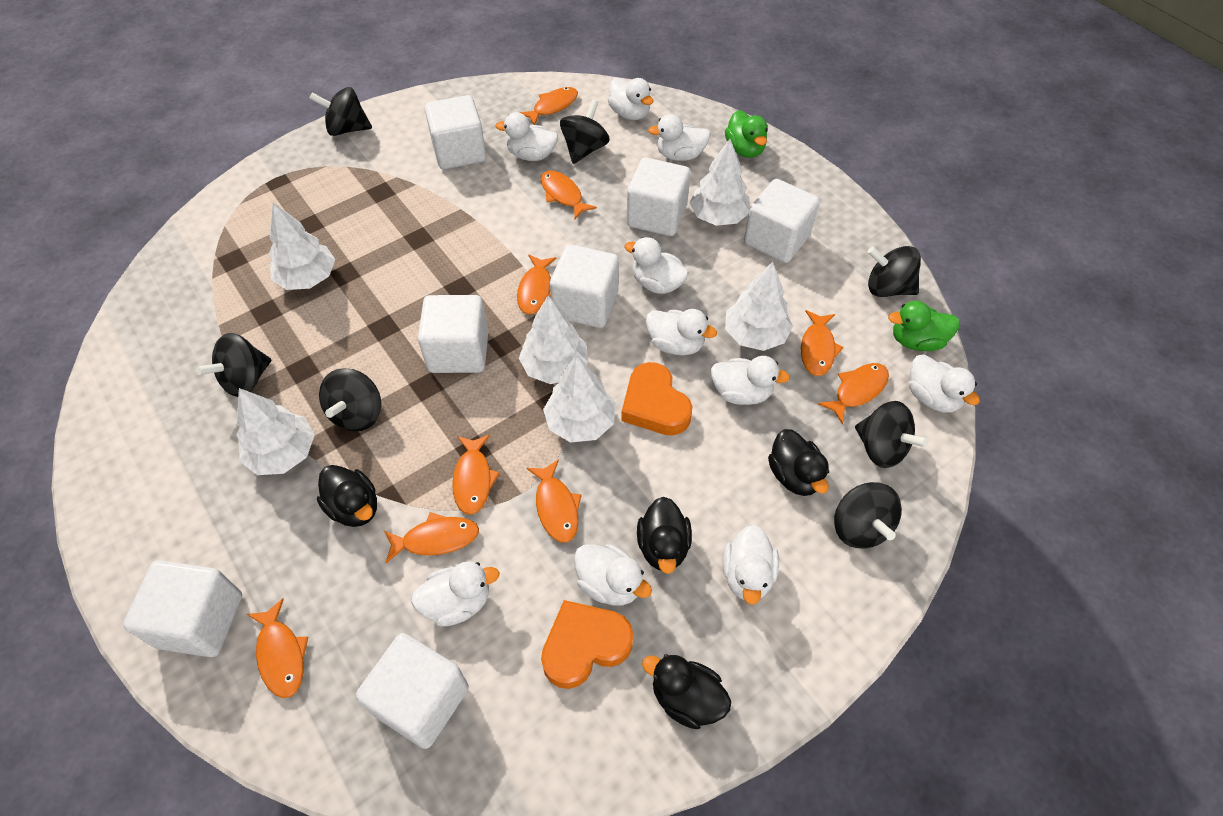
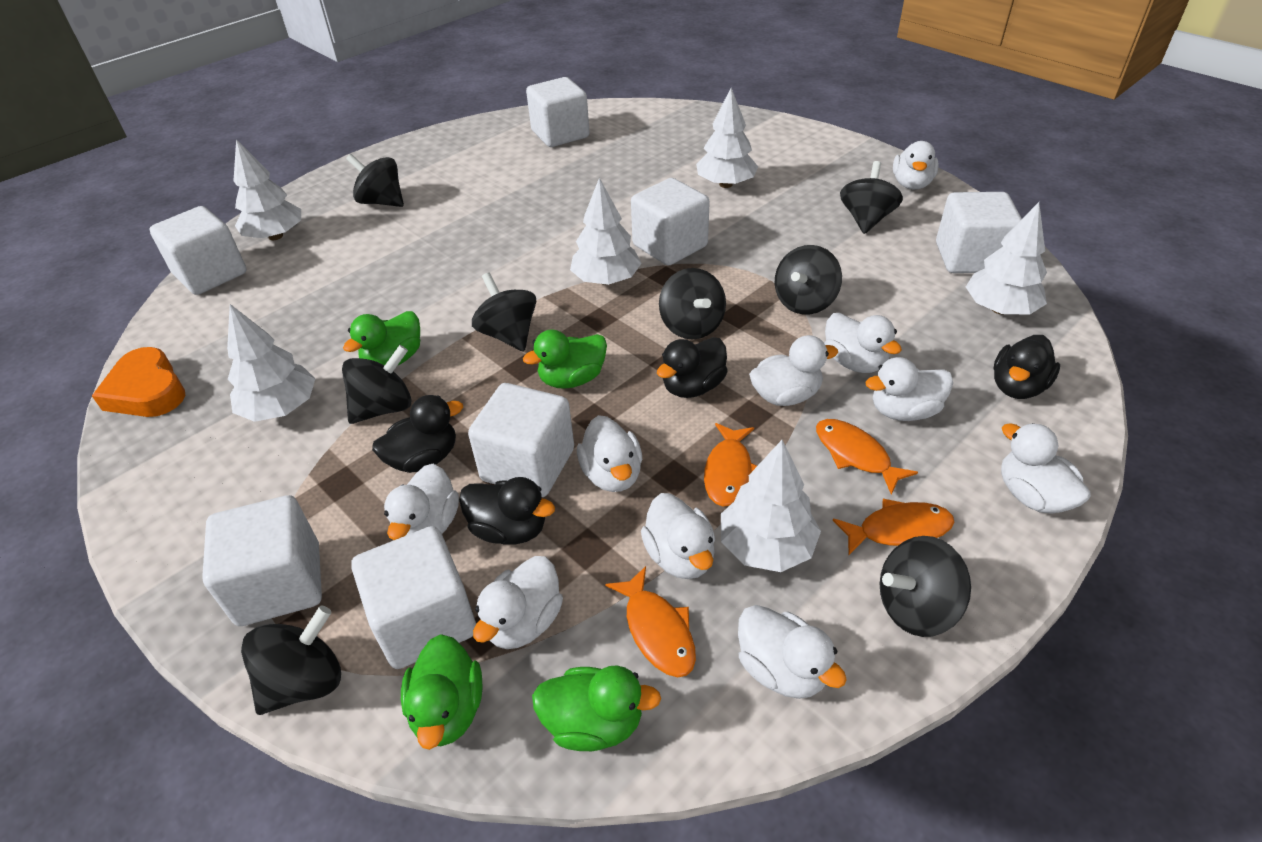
black spinning top: [196,333,271,397] [309,87,372,136] [319,368,381,431] [560,99,610,164] [834,482,902,549] [855,401,928,468] [868,246,921,297] = 7 -> [241,606,341,715] [342,345,412,424] [346,154,404,207] [472,272,536,351] [659,268,726,339] [775,245,842,315] [840,161,903,234] [880,536,971,637] = 8
green duck: [725,110,768,158] [888,301,960,351] = 2 -> [343,311,420,366] [401,634,483,750] [523,329,607,389] [532,665,661,751] = 4
orange fish: [247,598,308,698] [384,512,479,563] [452,435,500,515] [517,255,556,314] [519,87,578,125] [527,459,582,543] [540,170,597,219] [801,310,843,376] [818,363,889,424] = 9 -> [605,566,696,677] [704,423,757,506] [816,419,918,495] [833,499,954,555] = 4
orange heart: [541,600,633,689] [621,362,692,436] = 2 -> [92,347,185,417] = 1

